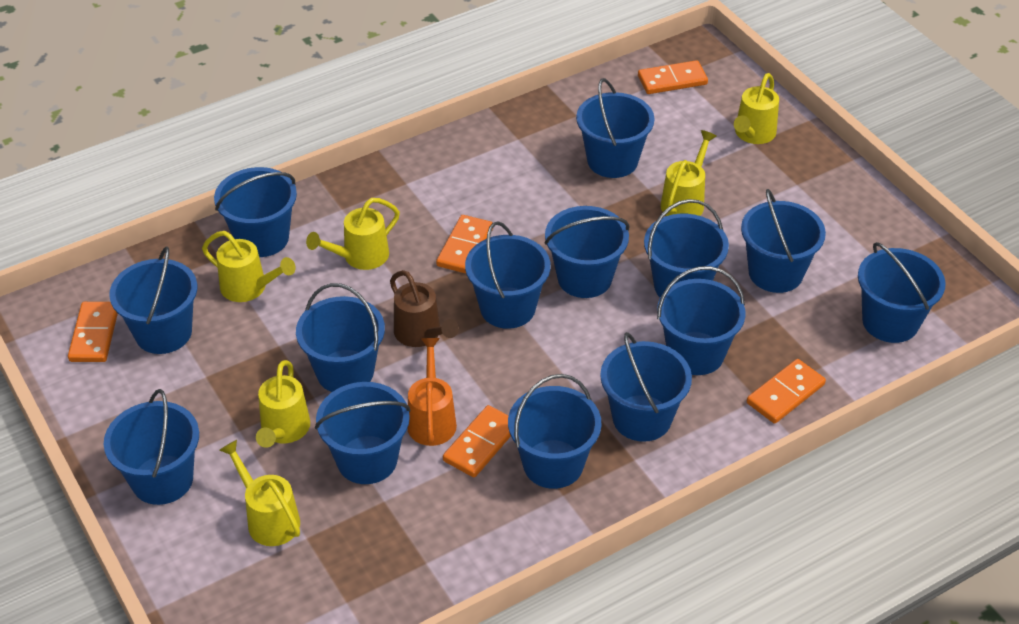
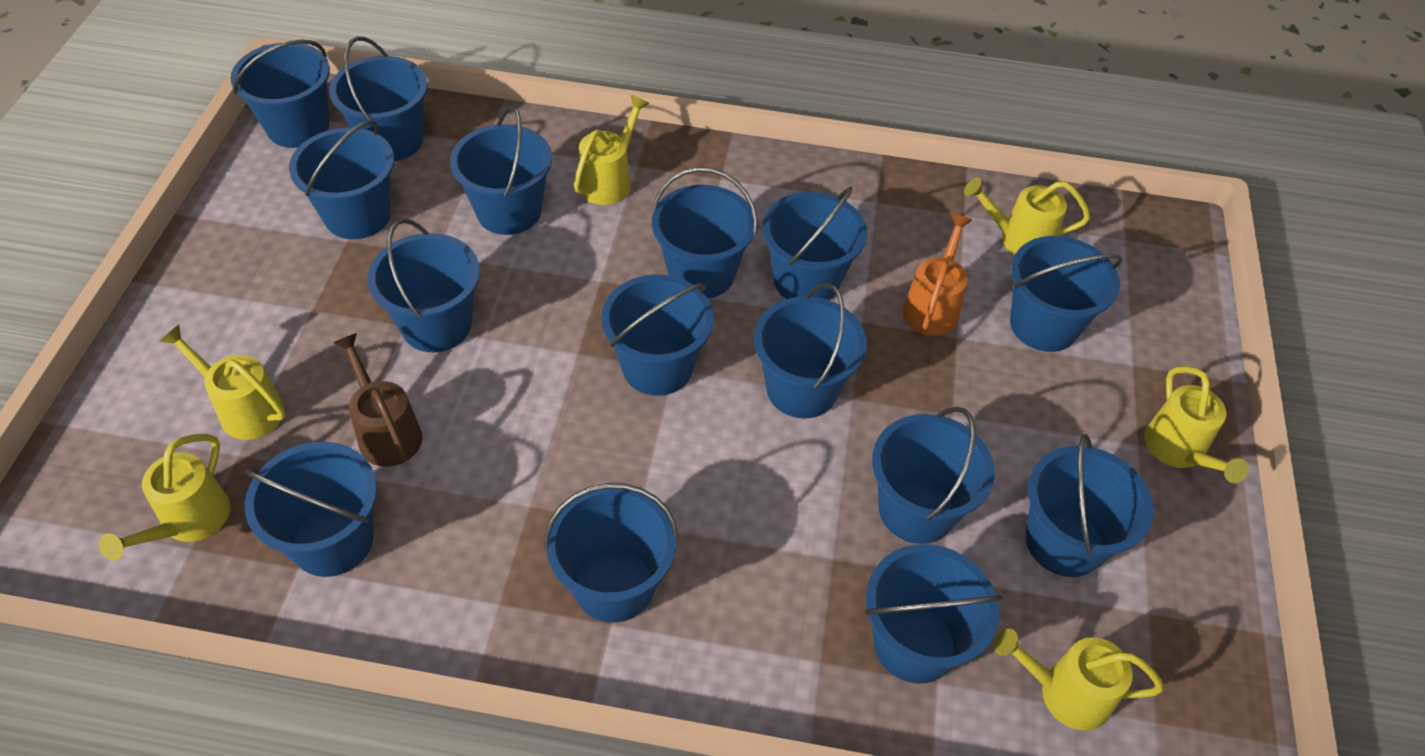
blue bucket: [104,389,199,505] [109,246,197,354] [214,167,297,257] [296,283,385,392] [315,382,410,484] [465,221,551,329] [508,374,601,489] [544,206,630,298] [576,78,655,178] [600,332,692,442] [644,199,729,297] [657,266,746,375] [741,189,826,293] [858,242,946,343] = 14 -> [231,39,330,148] [245,442,377,577] [289,120,394,239] [329,36,428,161] [368,219,480,352] [450,106,552,235] [544,483,678,623] [601,274,714,396] [652,167,757,298] [754,283,867,418] [763,186,867,300] [865,544,1003,683] [872,407,995,544] [1010,236,1123,352] [1026,434,1154,577] = 15
orange domino: [68,302,118,362] [436,215,493,274] [443,405,511,477] [638,60,708,94] [747,359,826,424] = 5 -> none = 0

